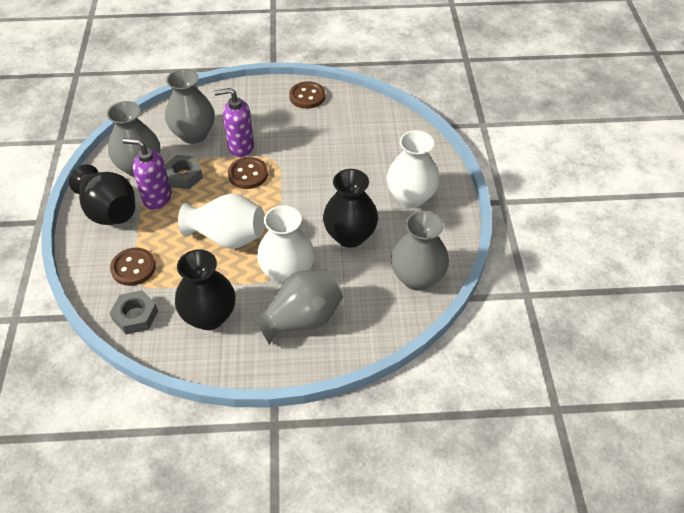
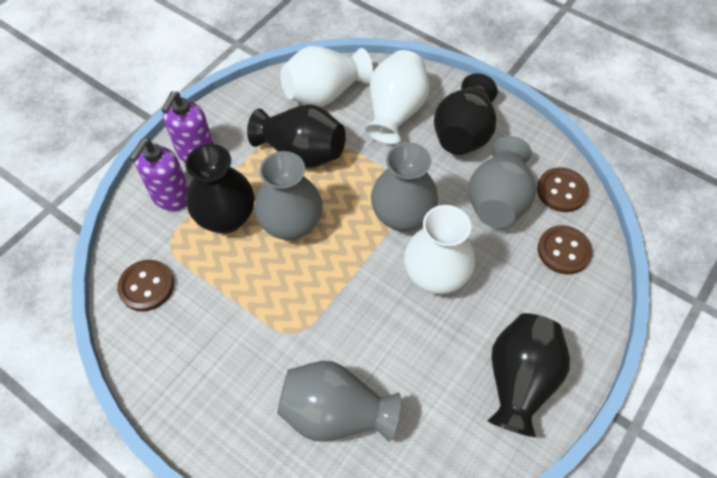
black vase: [69,164,135,225] [175,249,235,330] [323,169,378,248] = 3 -> [185,144,254,233] [247,104,346,168] [434,73,497,155] [487,313,570,437] = 4
grey nut: [110,290,158,334] [165,155,203,189] = 2 -> none = 0

